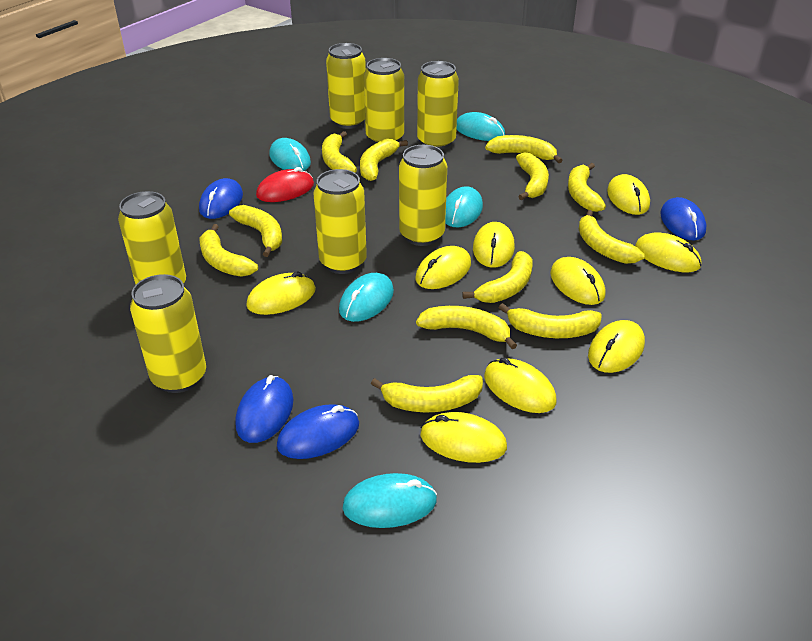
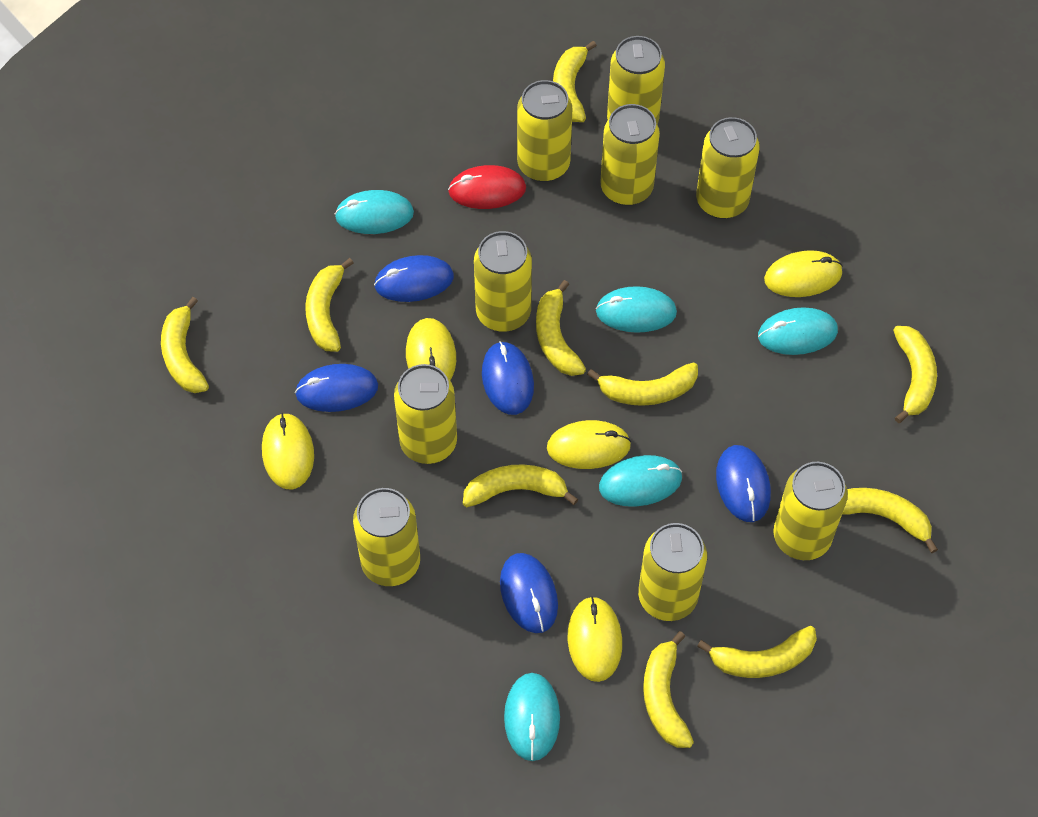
blue mouse: [199,178,243,219] [235,375,293,443] [277,404,359,459] [660,197,707,240] = 4 -> [295,364,378,412] [374,255,454,302] [482,341,534,415] [500,553,558,633] [716,445,771,522] = 5
yellow banana: [200,224,258,277] [229,205,282,257] [322,131,357,173] [360,139,408,181] [371,375,483,413] [416,306,517,349] [462,251,533,303] [485,135,563,163] [499,303,602,338] [516,152,549,200] [568,163,606,212] [579,210,645,264] = 12 -> [161,297,209,393] [305,258,353,352] [463,464,578,507] [536,280,586,376] [553,41,597,122] [587,363,698,406] [643,631,694,748] [697,626,817,678] [842,488,938,553] [893,326,937,423] = 10
yellow can: [118,191,186,284] [130,274,206,393] [313,169,367,274] [326,43,366,129] [364,58,404,144] [399,145,447,246] [417,61,459,149] = 7 -> [353,488,420,586] [394,364,457,464] [474,231,532,332] [517,80,572,182] [600,104,660,206] [607,36,665,124] [638,523,707,621] [696,117,760,219] [773,462,848,560] = 9
yellow mouse: [246,272,316,315] [415,246,471,289] [420,412,507,463] [473,222,515,268] [484,357,557,413] [550,257,605,305] [588,320,645,373] [607,174,650,215] [635,232,701,272] = 9 -> [262,413,314,489] [406,318,456,380] [547,420,631,469] [568,596,622,682] [764,250,843,297] = 5

